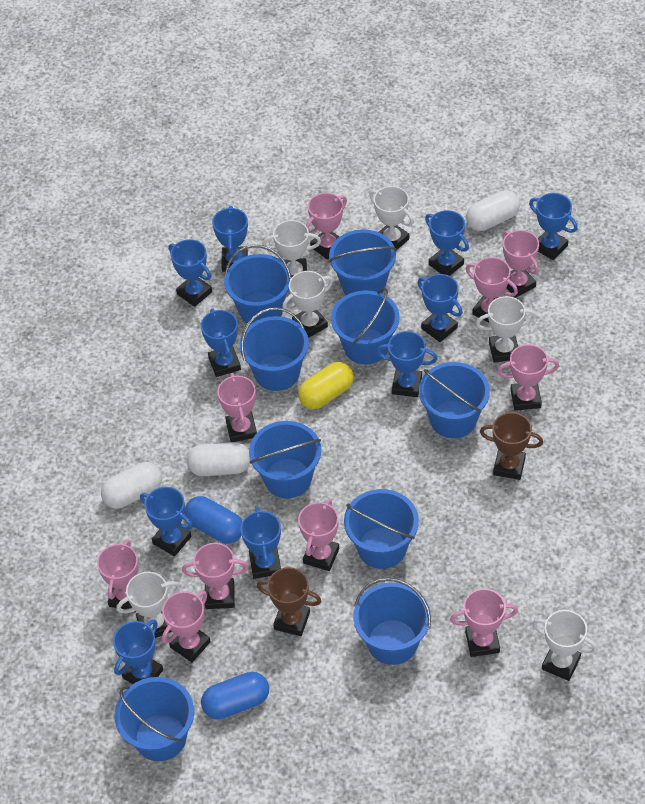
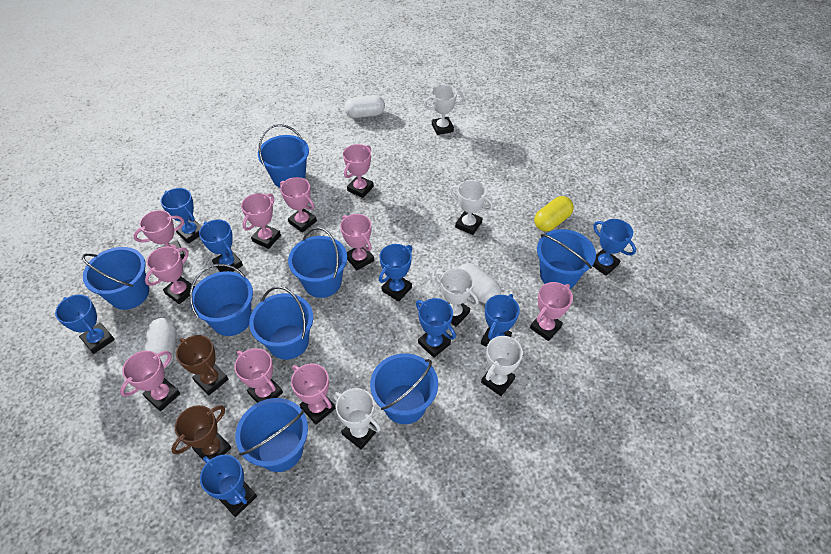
blue bucket: [115,677,194,761] [224,245,291,325] [240,307,309,391] [249,421,321,498] [329,229,397,295] [331,288,400,365] [344,489,419,569] [353,578,431,665] [419,362,490,438] = 9 -> [82,247,149,310] [190,264,253,336] [235,398,308,472] [249,286,313,360] [258,124,309,188] [288,227,347,298] [370,353,438,424] [537,229,596,289] = 8
blue capsule: [184,496,242,544] [201,672,269,719] = 2 -> none = 0
blue trophy: [113,620,163,684] [140,487,193,556] [169,239,212,307] [201,309,241,377] [212,206,248,272] [241,507,281,579] [376,331,438,397] [418,274,463,342] [425,210,469,276] [529,193,578,260] = 10 -> [55,295,115,354] [160,188,202,244] [199,219,243,272] [200,455,257,517] [379,244,412,302] [416,298,456,358] [481,294,520,347] [593,219,636,276] = 8
white trophy: [116,572,181,638] [262,220,321,278] [282,271,333,338] [369,186,414,250] [476,296,536,363] [533,610,597,681] = 6 -> [333,388,381,449] [424,85,464,135] [435,268,479,327] [450,180,493,235] [481,336,523,396] = 5

